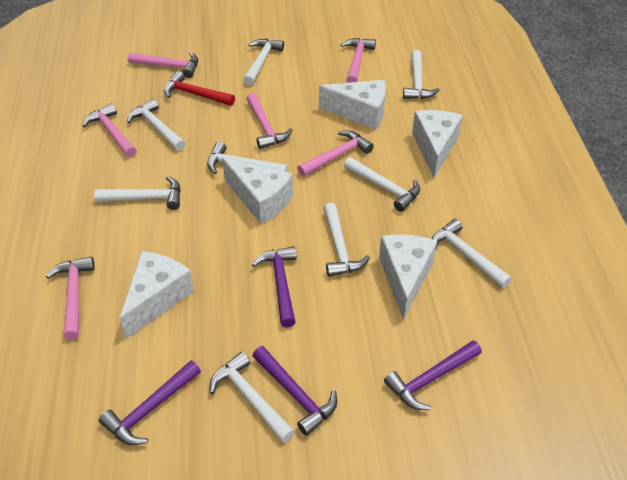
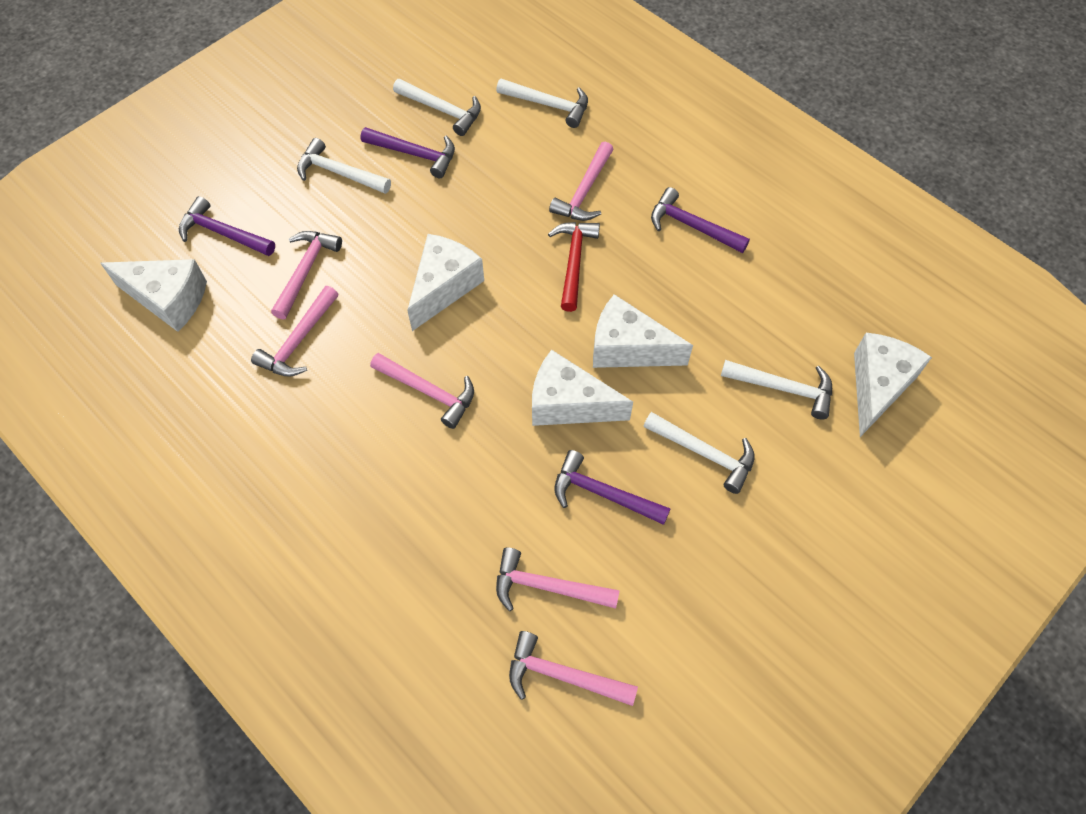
white hammer: [94,176,181,210] [127,99,185,151] [207,142,288,174] [210,352,295,443] [243,39,284,85] [323,203,370,277] [344,157,420,212] [403,50,440,99] [431,219,512,288] = 9 -> [297,138,391,194] [393,79,481,136] [496,79,588,128] [644,412,755,494] [721,360,832,419] = 5

